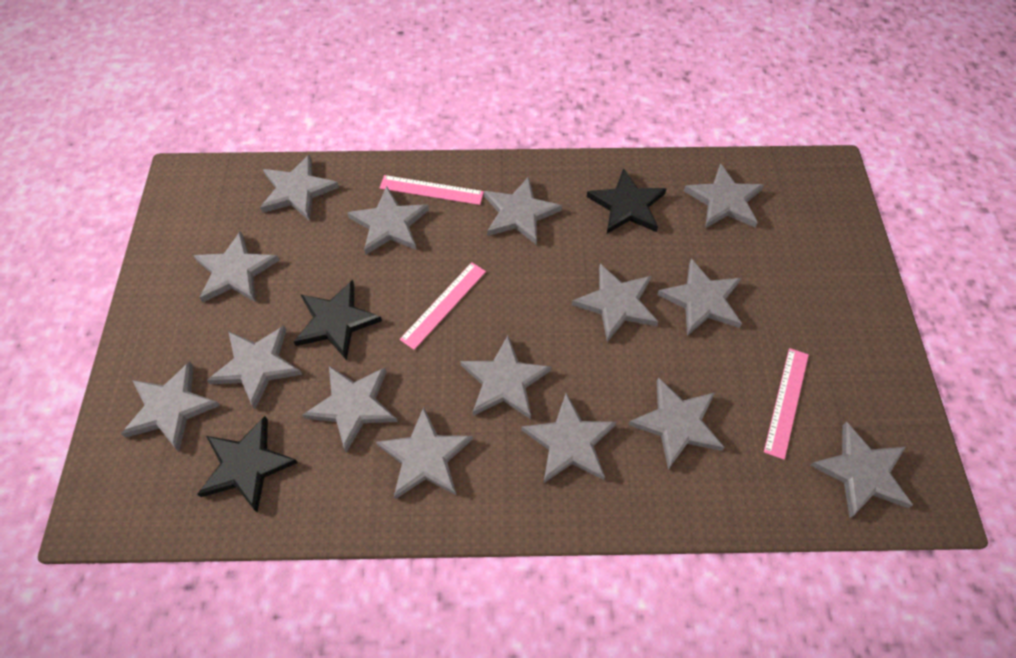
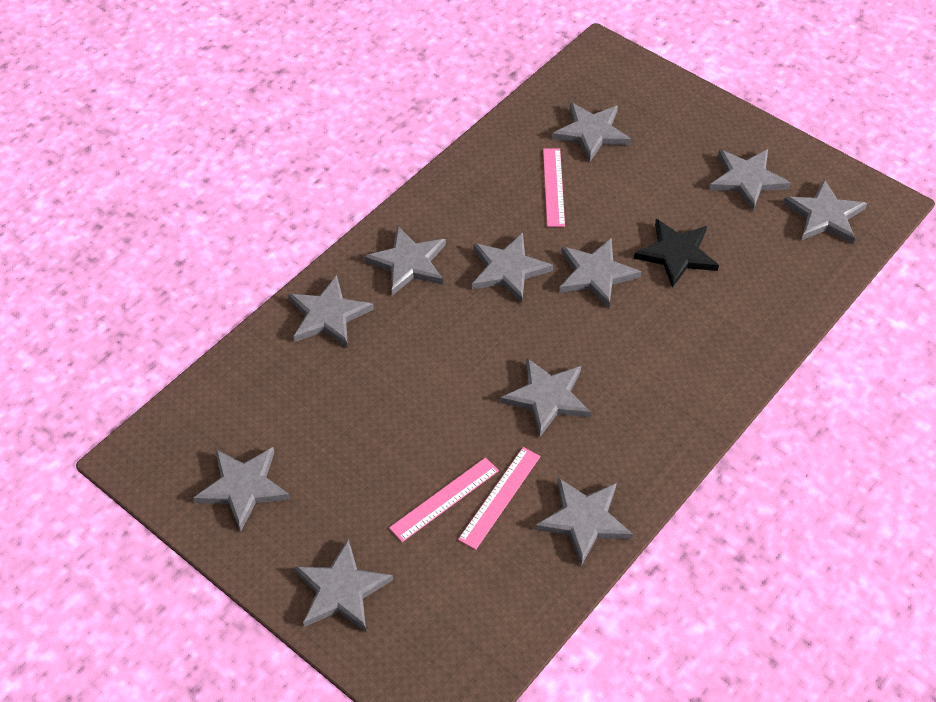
black star: [197,416,298,513] [293,280,382,361] [587,168,666,233] = 3 -> [634,219,719,288] = 1
grey star: [121,362,220,451] [193,231,279,302] [207,326,303,409] [260,154,339,221] [302,366,398,452] [347,186,429,255] [376,407,473,499] [460,336,551,419] [484,177,562,245] [521,393,616,483] [572,264,658,342] [628,377,725,469] [657,259,742,336] [684,163,764,228] [810,422,913,518] = 15 -> [193,447,290,531] [288,275,374,348] [294,539,393,632] [364,226,446,295] [472,233,553,303] [500,358,591,437] [535,478,633,566] [552,102,631,162] [559,238,642,308] [709,149,791,211] [783,179,867,244] = 11

